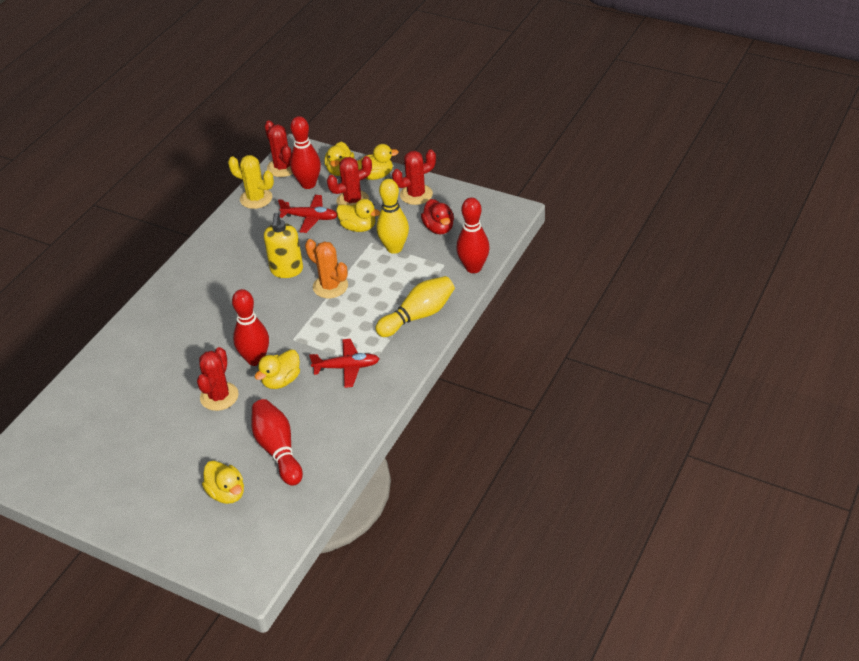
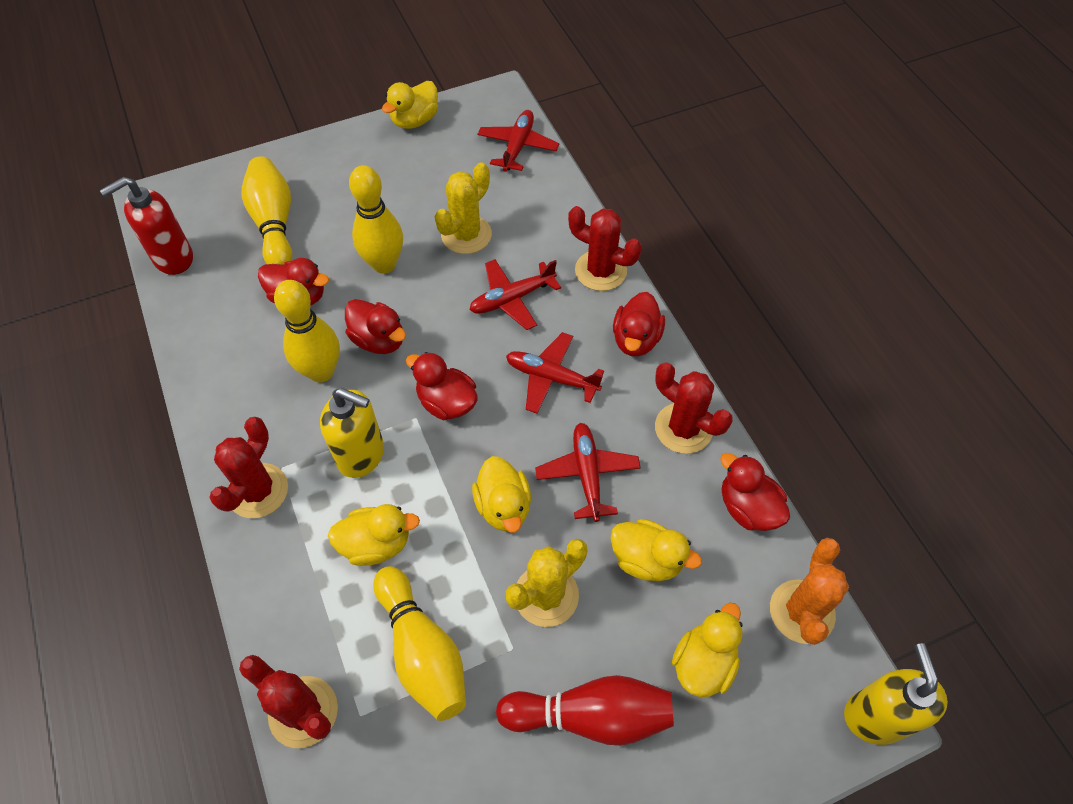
red bowling pin: [232,289,269,366] [251,399,303,486] [290,116,321,189] [456,198,490,273] = 4 -> [496,675,674,746] = 1
red duck: [421,199,454,235] = 1 -> [258,258,329,306] [345,299,406,354] [406,352,478,420] [613,292,665,356] [720,453,790,531] = 5
red plane: [278,195,337,233] [309,339,379,388] = 2 -> [470,259,561,330] [478,110,559,172] [506,332,604,414] [535,423,641,522] = 4
red soap dispenser: none = 0 -> [100,177,193,275] = 1
yellow bowling pin: [375,276,455,337] [376,179,409,254] = 2 -> [241,156,292,265] [274,280,340,382] [349,165,403,274] [373,566,466,721] = 4
yellow cactus: [228,155,274,209] = 1 -> [435,163,492,254] [506,539,587,627] = 2
yellow soap dispenser: [264,213,303,278] = 1 -> [320,388,384,478] [844,643,948,745] = 2

